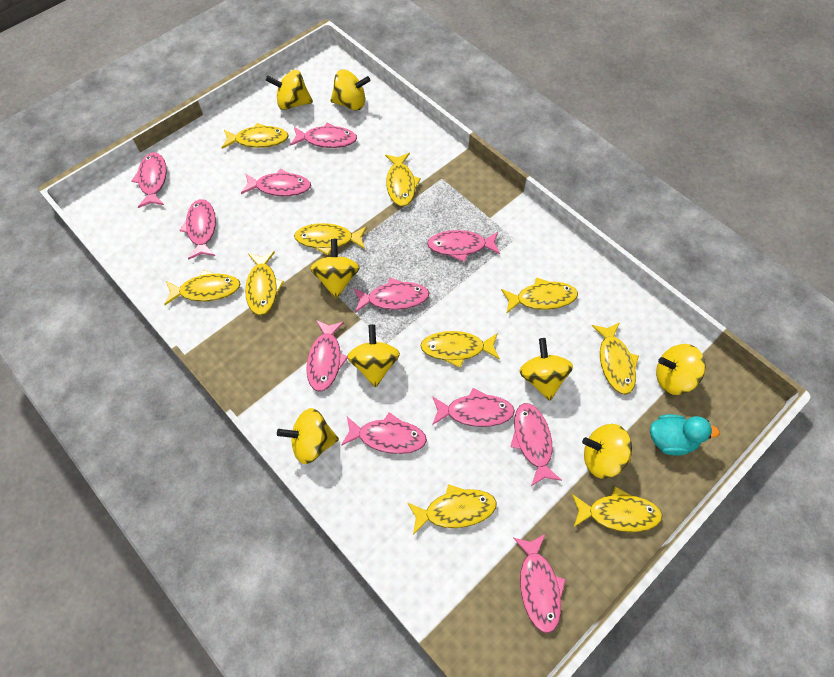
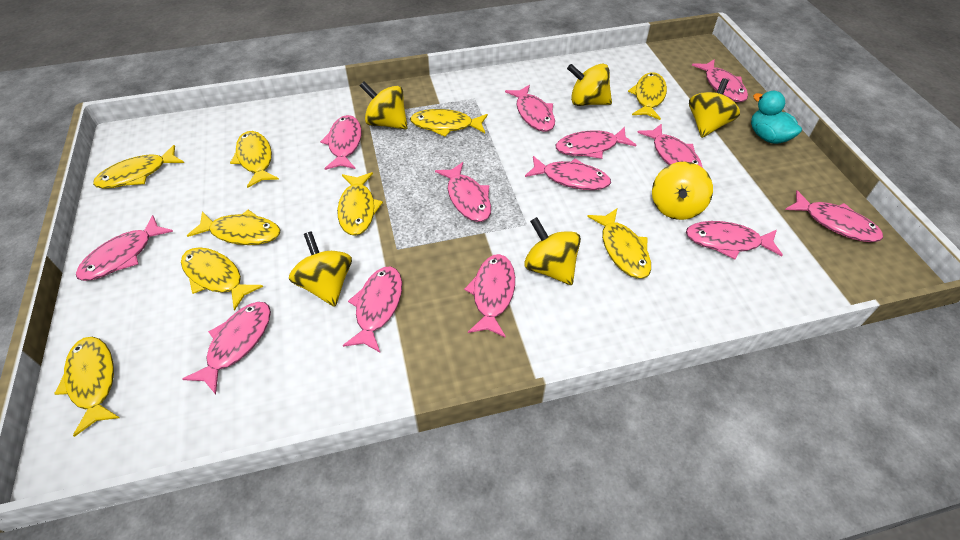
pink fish: [131,152,167,208] [179,199,216,260] [241,169,311,196] [290,123,357,148] [306,320,348,392] [341,412,427,454] [353,278,429,313] [427,230,500,262] [432,388,515,427] [510,403,562,486] [513,534,566,634] = 11 -> [76,215,173,281] [183,302,271,394] [320,115,362,170] [343,266,402,352] [435,162,491,222] [464,254,515,338] [505,85,555,132] [525,156,611,190] [556,127,636,159] [637,123,703,168] [686,221,783,259] [692,59,748,102] [785,190,883,242] = 13
yellow fish: [164,270,240,305] [222,123,289,149] [245,251,284,315] [294,223,367,255] [385,153,421,207] [407,484,497,535] [420,331,500,368] [501,277,578,314] [572,486,662,532] [592,322,639,395] = 10 -> [54,337,119,437] [93,145,184,189] [181,247,263,311] [187,210,280,245] [230,131,279,188] [337,172,383,236] [410,109,488,137] [587,209,651,279] [628,72,667,120] = 9
yellow spinning top: [266,70,313,110] [277,408,339,464] [310,239,360,299] [330,70,370,110] [347,324,400,388] [519,338,573,401] [582,424,632,479] [656,344,706,395] = 8 -> [289,231,352,307] [360,81,408,129] [524,217,581,285] [567,64,612,106] [652,162,713,220] [689,78,740,138] = 6

